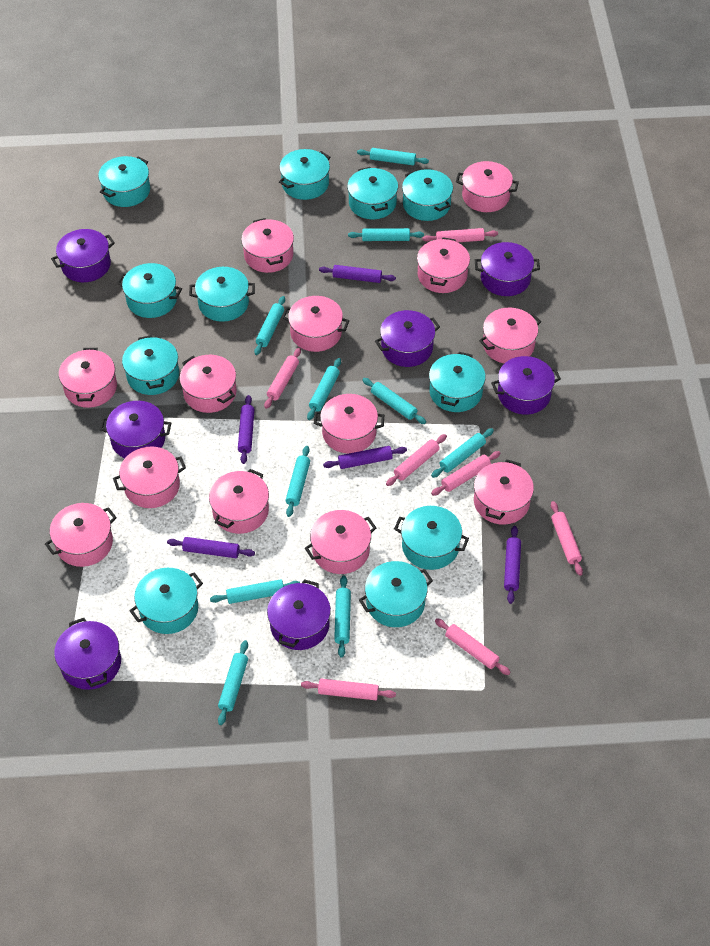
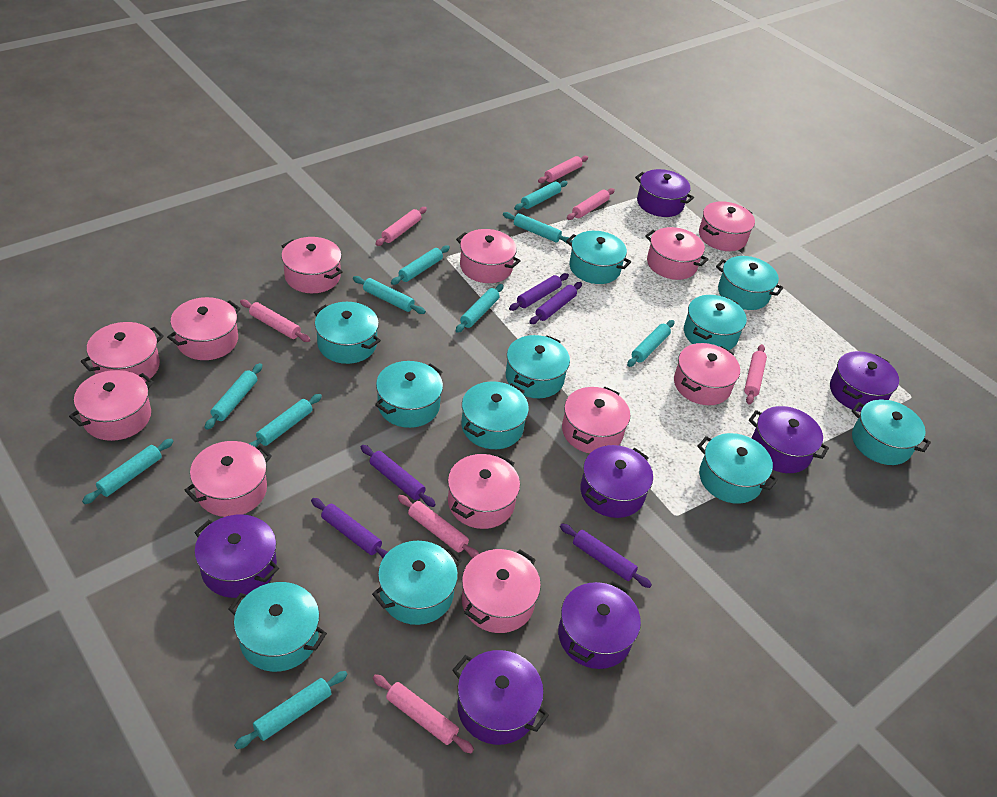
pink pot: [45,503,117,567] [59,348,117,408] [113,446,186,508] [180,355,236,413] [209,469,269,534] [241,218,294,273] [282,296,349,352] [305,510,376,574] [314,394,384,453] [417,237,470,293] [456,161,519,212] [474,459,534,525] [479,307,541,363] = 13 -> [69,370,154,441] [81,322,164,382] [167,297,241,360] [184,441,272,517] [281,237,343,293] [448,454,520,529] [456,229,521,283] [462,549,541,633] [562,387,630,453] [645,227,709,280] [674,343,740,405] [699,201,755,251] = 12

